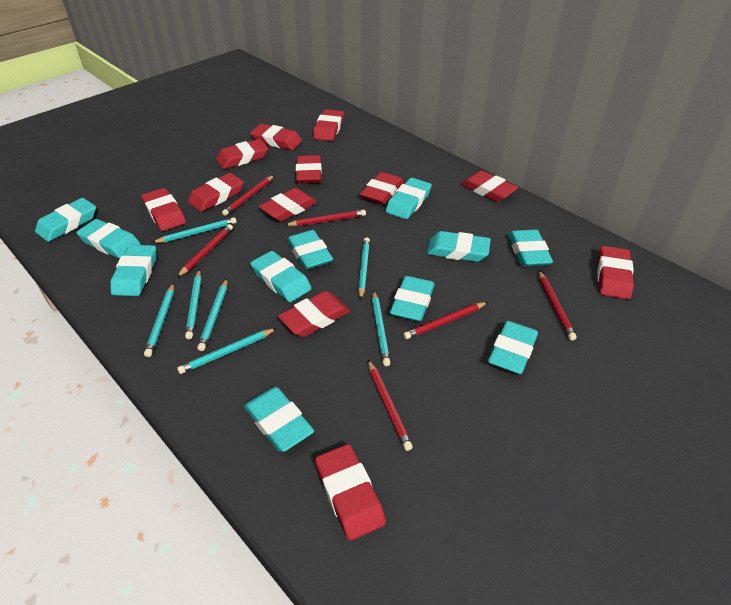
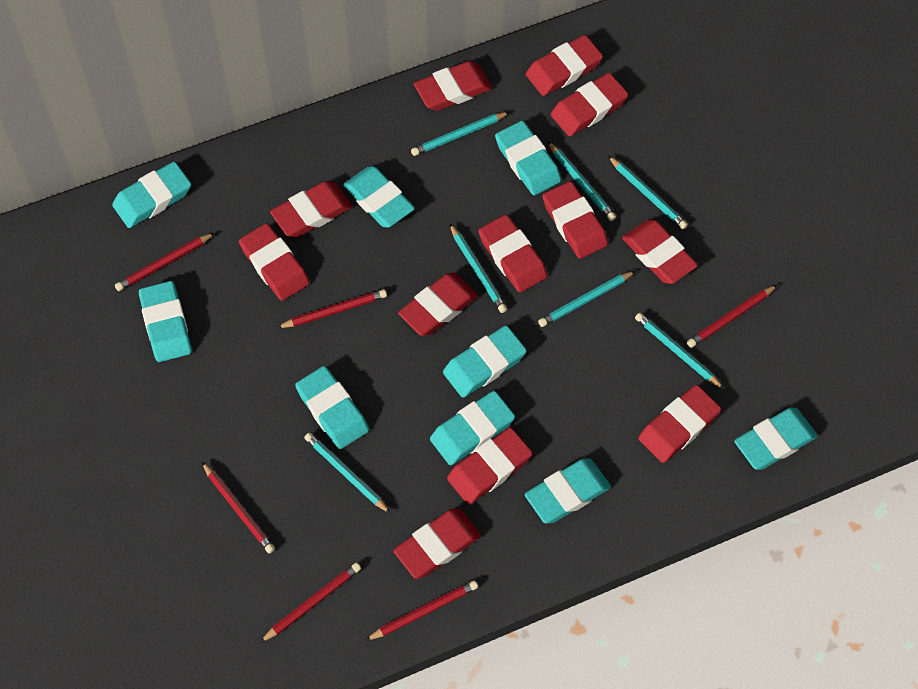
turquoise eraser: [35,198,96,242] [77,219,141,259] [110,245,156,296] [244,387,314,452] [250,251,312,302] [287,230,333,270] [385,178,432,219] [390,276,435,322] [427,231,491,262] [488,321,538,374] [508,229,553,266] = 11 -> [112,162,191,228] [139,281,192,362] [295,366,369,449] [343,166,415,227] [430,391,515,465] [443,326,527,398] [495,121,561,195] [525,458,611,523] [734,407,818,470] = 9

